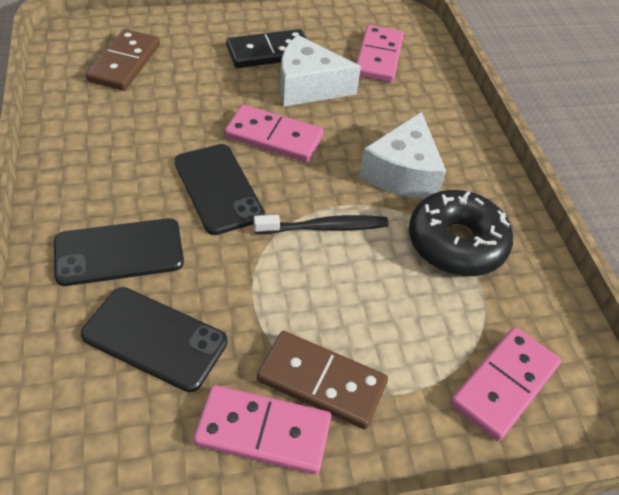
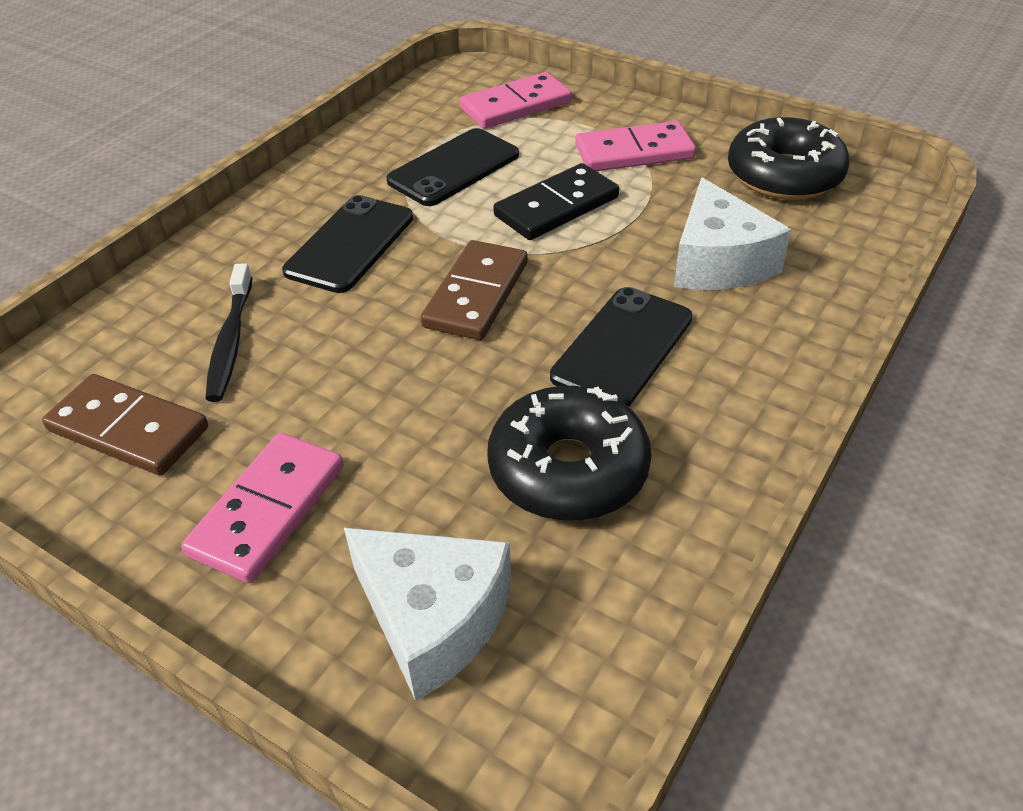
black donut: [409,190,513,276] = 1 -> [487,386,652,521] [728,117,850,200] = 2
pink domino: [193,385,331,475] [225,105,324,162] [356,25,404,83] [450,327,561,441] = 4 -> [181,433,344,583] [460,72,572,129] [575,121,696,171] = 3

